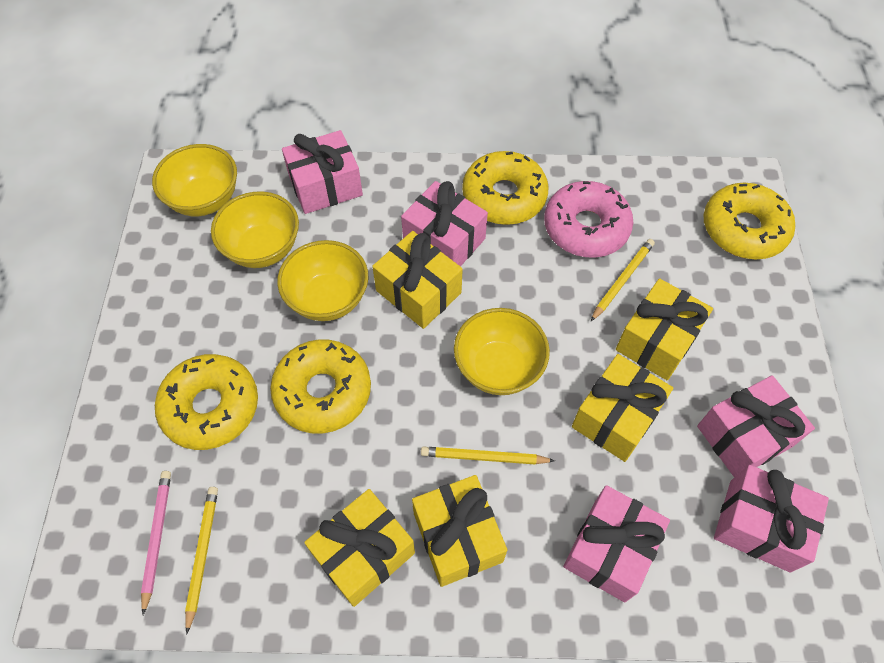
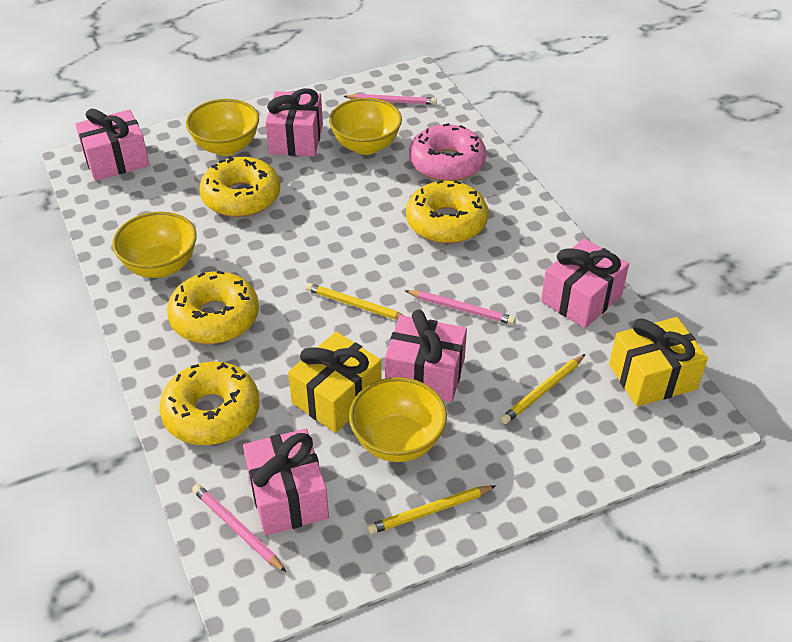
pink pencil: [141,471,171,615] = 1 -> [192,484,286,572] [343,94,437,105] [404,290,516,325] = 3
yellow gift: [304,489,415,607] [372,231,463,329] [412,475,507,587] [572,354,673,462] [616,278,713,381] = 5 -> [288,332,381,433] [609,317,708,407] = 2

